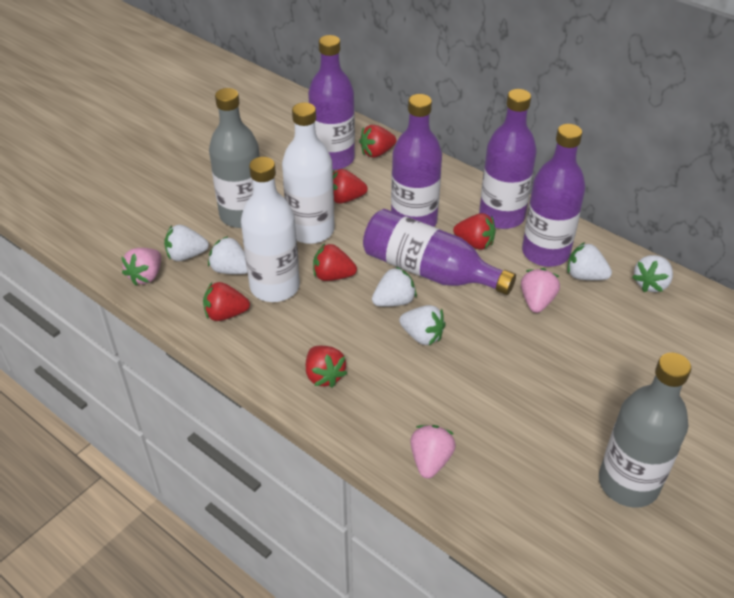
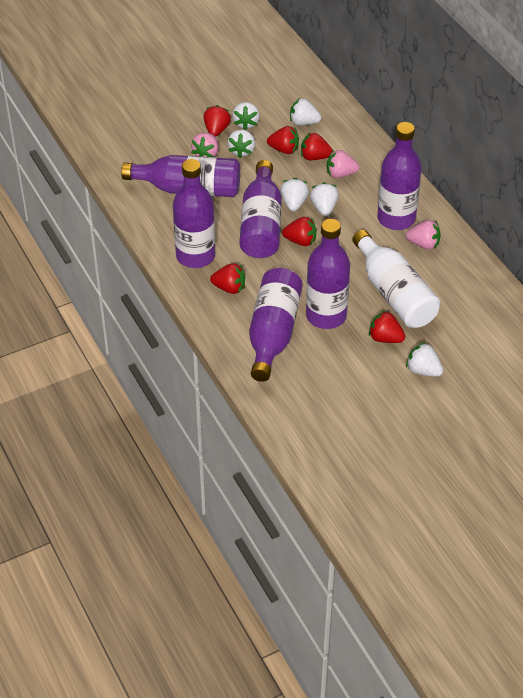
grey bottle: [209,88,260,228] [599,353,691,508] = 2 -> none = 0
purple bottle: [308,35,355,170] [363,209,516,295] [391,94,442,227] [479,89,537,229] [522,124,585,267] = 5 -> [121,155,240,197] [173,159,215,268] [239,160,282,258] [249,268,303,382] [306,219,350,329] [377,122,422,230] = 6
white bottle: [241,157,300,302] [282,102,335,244] = 2 -> [352,230,440,328] = 1

